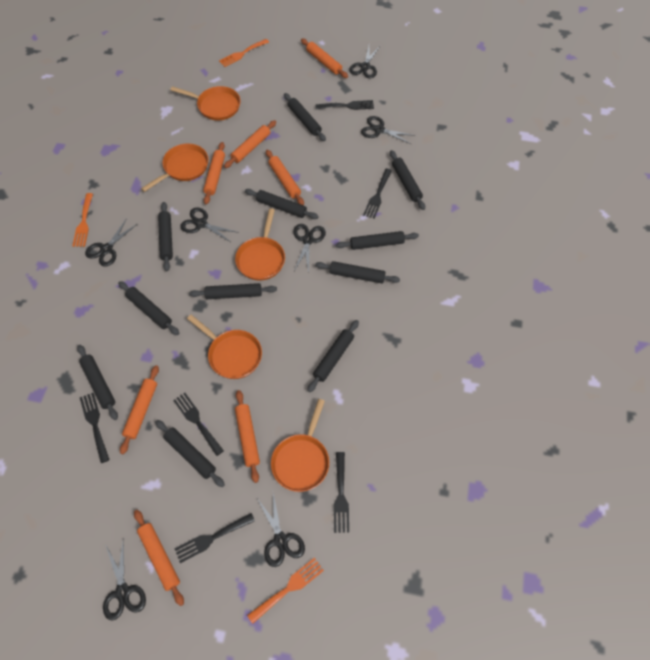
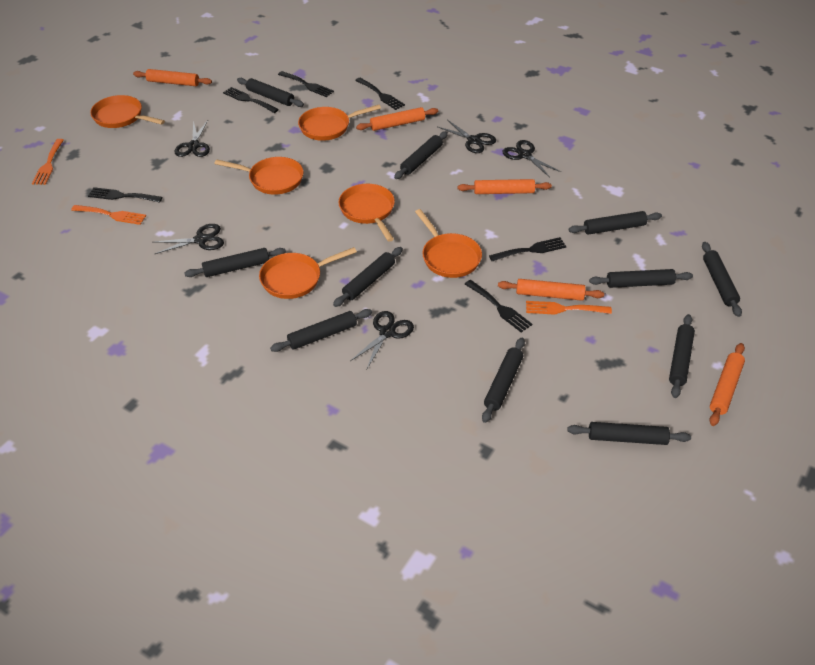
black scissors: [85,218,137,267] [103,540,146,620] [180,207,239,243] [257,493,305,567] [293,224,326,272] [349,45,381,78] [361,116,416,144] = 7 -> [155,224,224,254] [174,120,210,157] [350,311,414,370] [438,120,496,153] [502,140,561,178] = 5
orange pan: [141,144,208,192] [170,86,240,121] [187,315,262,379] [235,208,285,281] [271,399,329,492] = 5 -> [90,95,165,128] [214,157,304,195] [259,247,357,299] [298,105,381,141] [338,184,395,242] [415,209,482,278] = 6
orange rolling pin: [120,365,159,454] [134,510,184,606] [203,142,225,204] [224,120,276,168] [235,390,260,483] [266,150,304,205] [301,38,348,78] = 7 -> [133,69,212,86] [356,107,438,131] [458,179,552,194] [498,279,604,301] [709,343,745,426] = 5

